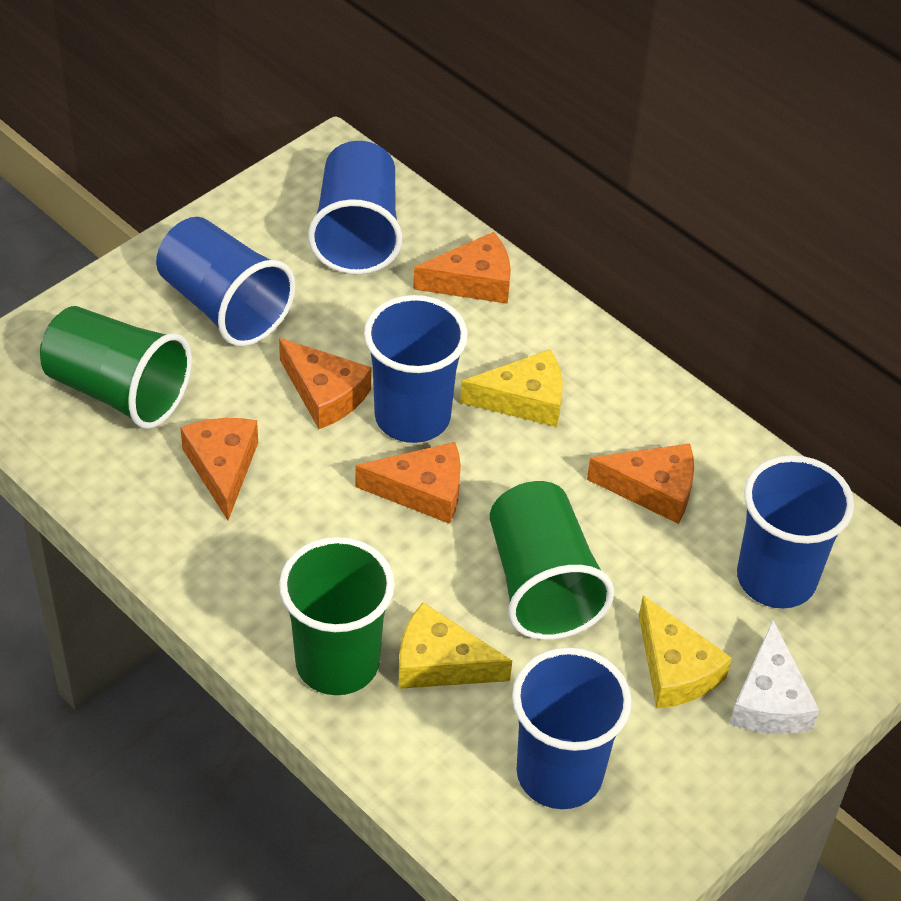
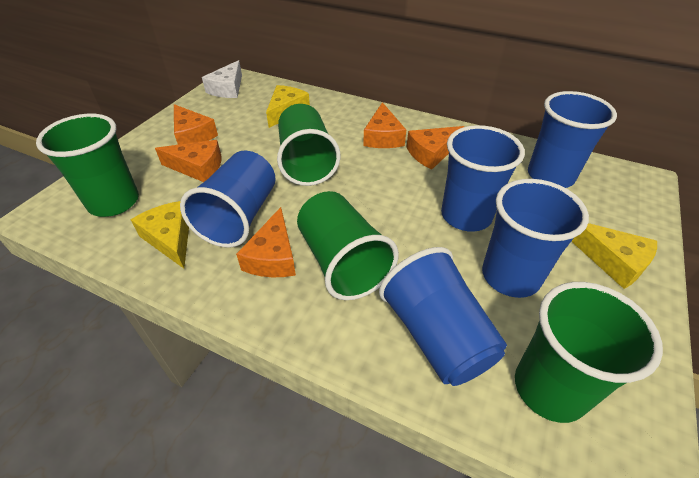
green cup: [40,306,192,429] [279,537,395,695] [490,481,614,640] = 3 -> [36,114,139,217] [277,104,341,186] [297,191,399,300] [515,282,663,423] = 4

